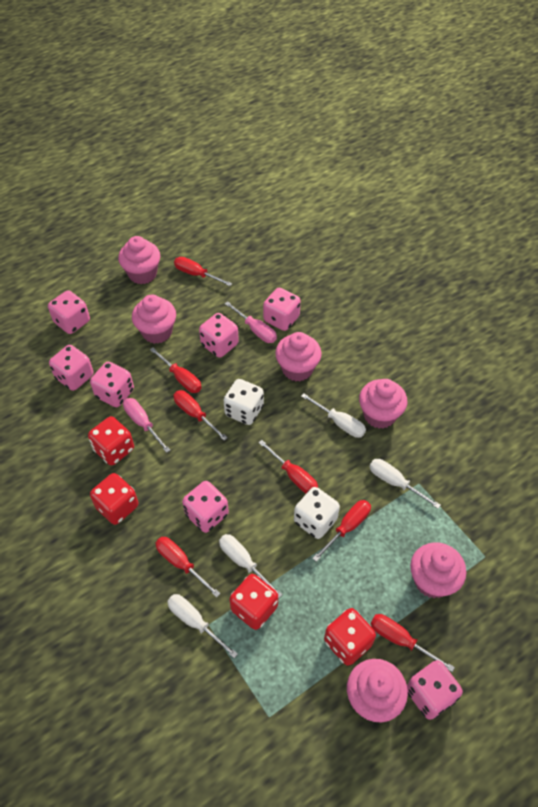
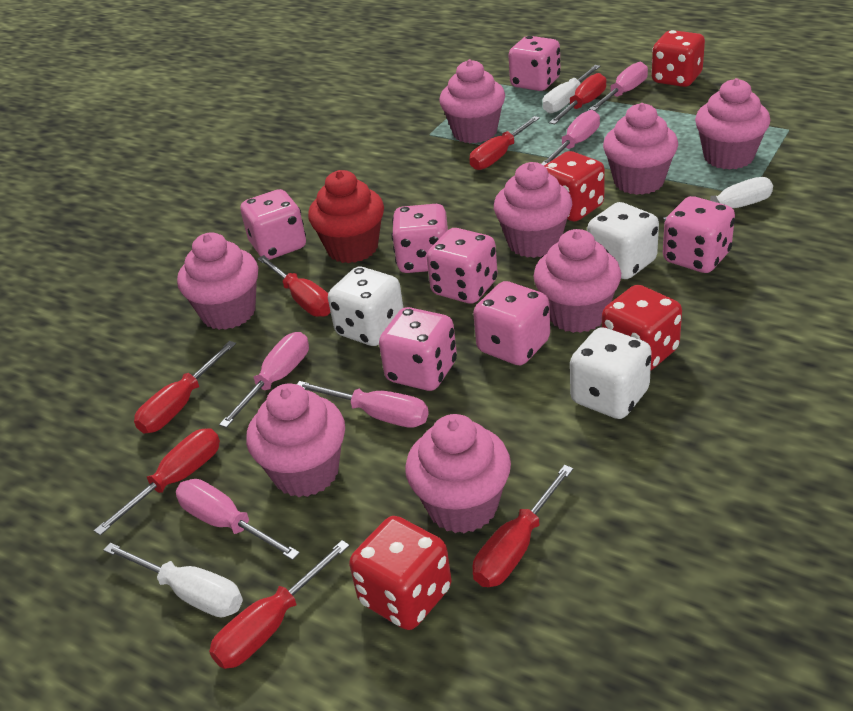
pink cupcake: [118,236,160,284] [132,295,176,344] [275,332,321,381] [347,659,408,722] [359,379,407,428] [410,542,466,598] = 6 -> [177,232,258,330] [246,383,345,497] [405,414,511,533] [439,59,505,143] [494,162,572,258] [533,229,621,333] [603,103,678,195] [695,78,770,170] = 8
pink screwdriver: [123,398,170,453] [225,301,277,343] = 2 -> [176,479,300,560] [219,332,309,428] [297,381,429,428] [542,110,600,166] [589,62,648,111] = 5
red cupcake: none = 0 -> [308,170,384,263] = 1
white dice: [224,379,264,425] [294,487,340,539] = 2 -> [328,267,403,346] [570,327,652,419] [587,202,659,279] = 3
white screwdriver: [167,594,238,658] [219,534,283,598] [301,393,366,438] [370,459,441,509] = 4 -> [104,543,243,618] [542,65,600,114] [663,177,773,220] = 3

